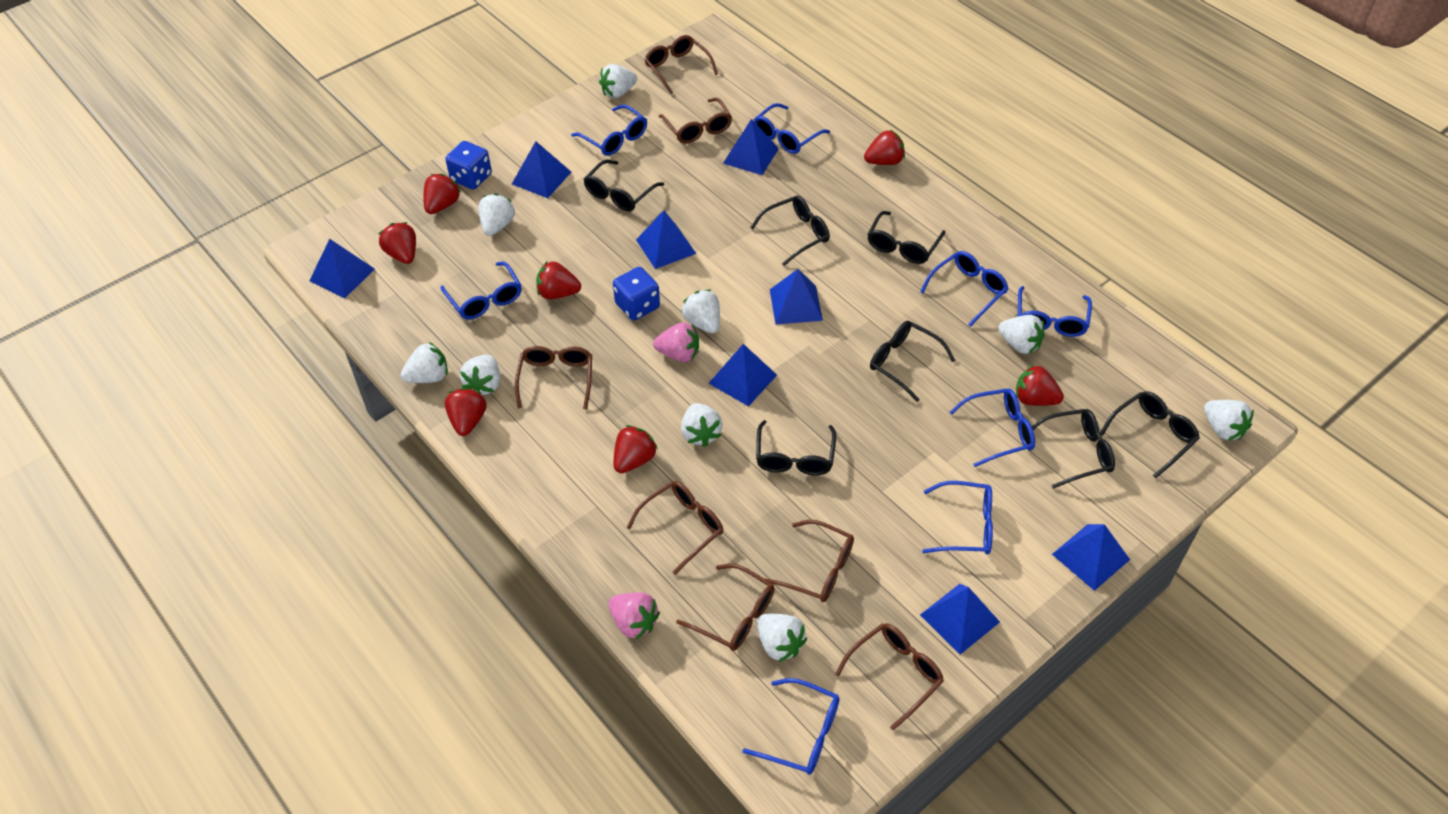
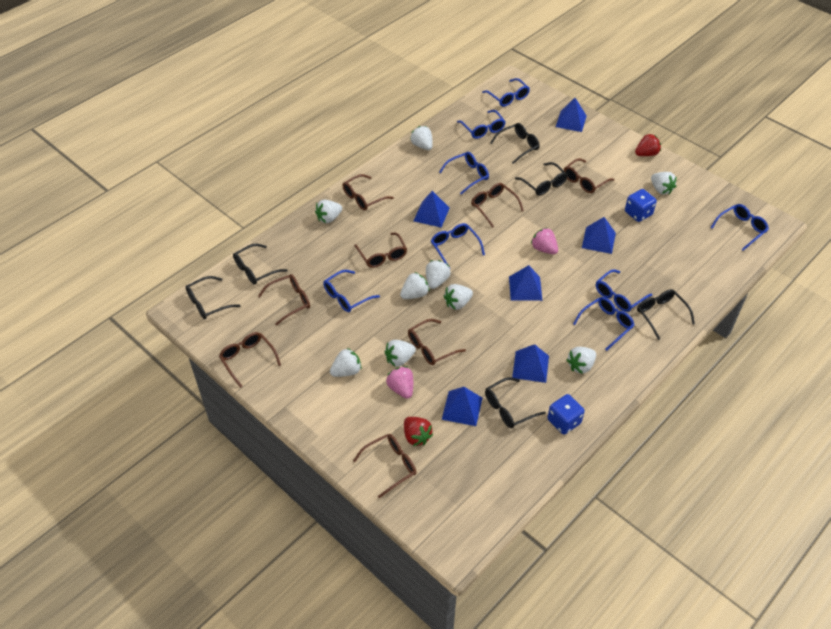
black glasses: [583,159,664,211] [750,196,830,266] [756,420,836,475] [867,211,945,264] [870,321,955,402] [1032,409,1115,489] [1100,391,1200,478] = 7 -> [185,276,240,319] [233,244,288,285] [485,377,546,428] [490,123,540,164] [515,162,568,196] [637,289,695,340] = 6
blue pyramid: [309,239,375,298] [512,141,571,198] [636,210,696,269] [709,344,777,407] [723,119,779,175] [770,269,823,325] [920,584,1000,654] [1052,524,1130,591] = 8 -> [414,191,449,227] [442,387,482,426] [509,265,542,301] [512,344,549,383] [556,98,587,132] [582,217,616,254] = 6
brown glasses: [515,346,592,410] [627,481,723,575] [644,35,718,94] [659,98,732,144] [676,564,775,651] [764,520,854,602] [835,623,944,730] = 7 -> [219,332,281,388] [258,274,310,326] [343,174,394,211] [353,434,416,498] [354,233,407,268] [408,319,466,365] [471,183,524,228] [564,158,614,193] = 8
red strawberry: [379,222,416,264] [423,174,461,214] [445,388,487,436] [536,261,581,299] [613,425,658,473] [864,130,905,165] [1016,364,1064,406] = 7 -> [404,417,433,446] [635,133,661,156] = 2

